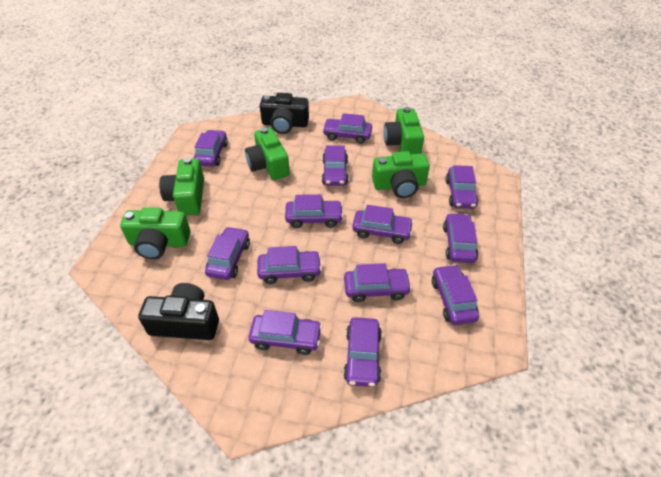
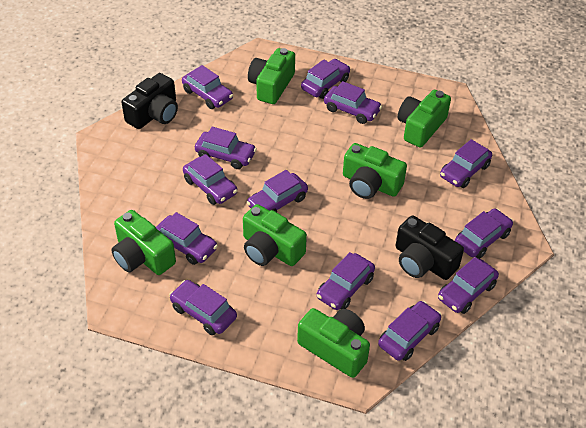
green camera: [120,207,191,259] [159,158,204,215] [245,127,290,180] [372,151,430,198] [384,107,424,154] = 5 -> [111,210,176,275] [243,204,307,266] [248,48,295,104] [297,308,370,378] [343,143,407,199] [398,90,451,148] = 6

